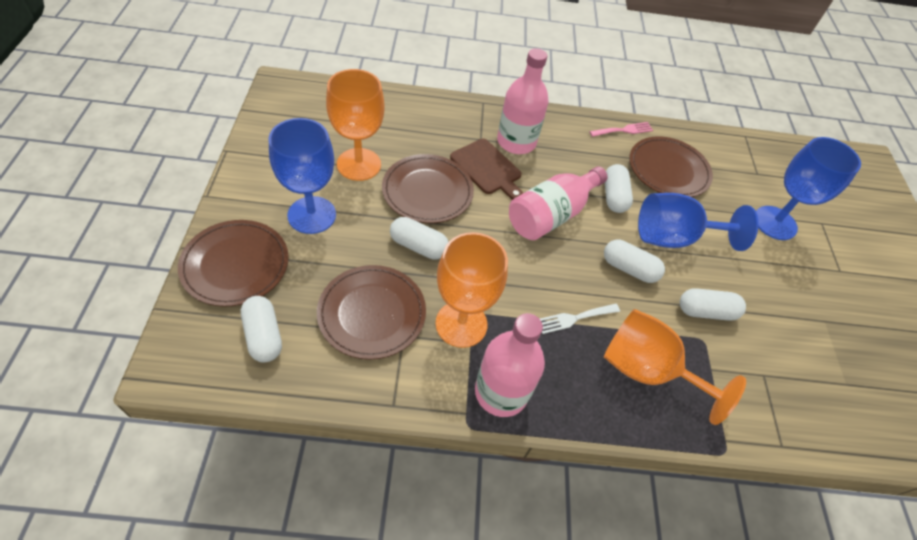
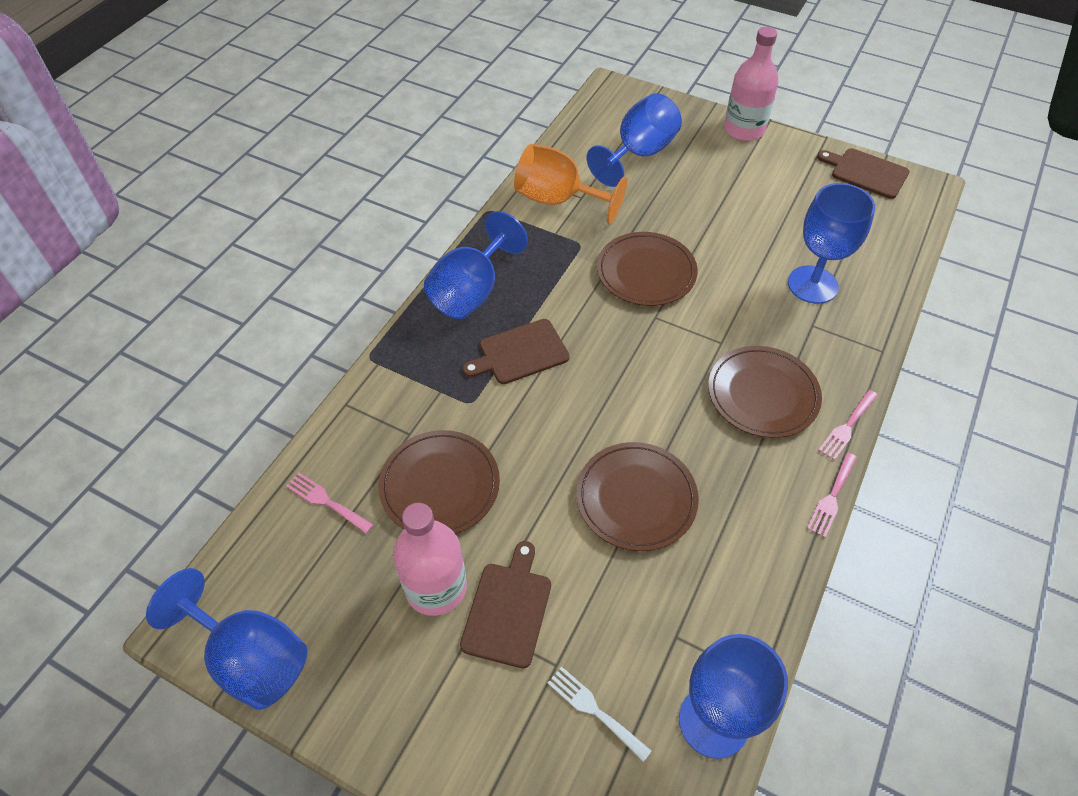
blue goblet: [268,118,336,234] [638,193,759,251] [756,137,861,240] = 3 -> [146,568,308,710] [424,211,528,319] [587,93,682,187] [679,634,788,759] [788,183,875,304] = 5
brown cutting board: [450,139,523,200] = 1 -> [460,541,551,668] [462,319,570,384] [817,148,910,199] = 3
orange goblet: [326,69,385,181] [435,232,508,348] [604,309,746,425] = 3 -> [514,144,627,224] = 1
pink bottle: [475,313,545,417] [497,48,548,154] [509,166,607,240] = 3 -> [393,503,467,616] [724,27,778,141] = 2
pink fork: [589,122,653,137] = 1 -> [286,472,374,534] [807,452,857,537] [818,390,878,460] = 3
white capsule: [241,296,282,363] [390,217,448,260] [604,240,665,283] [605,164,633,213] [680,288,746,321] = 5 -> none = 0

